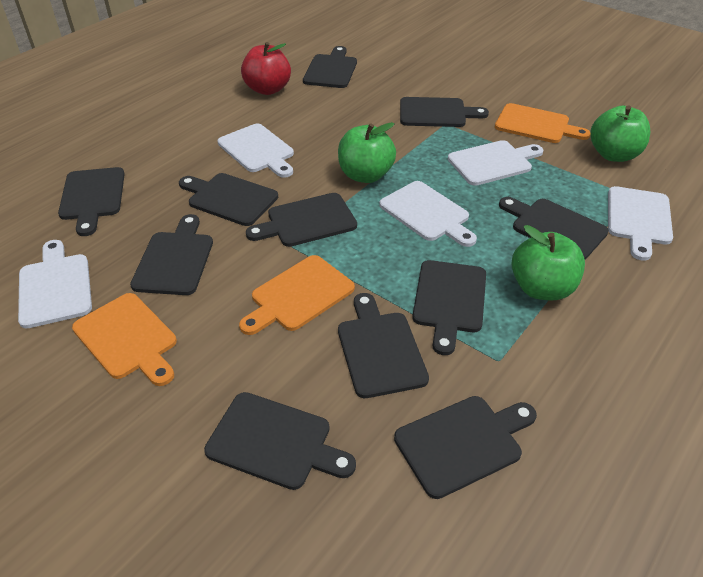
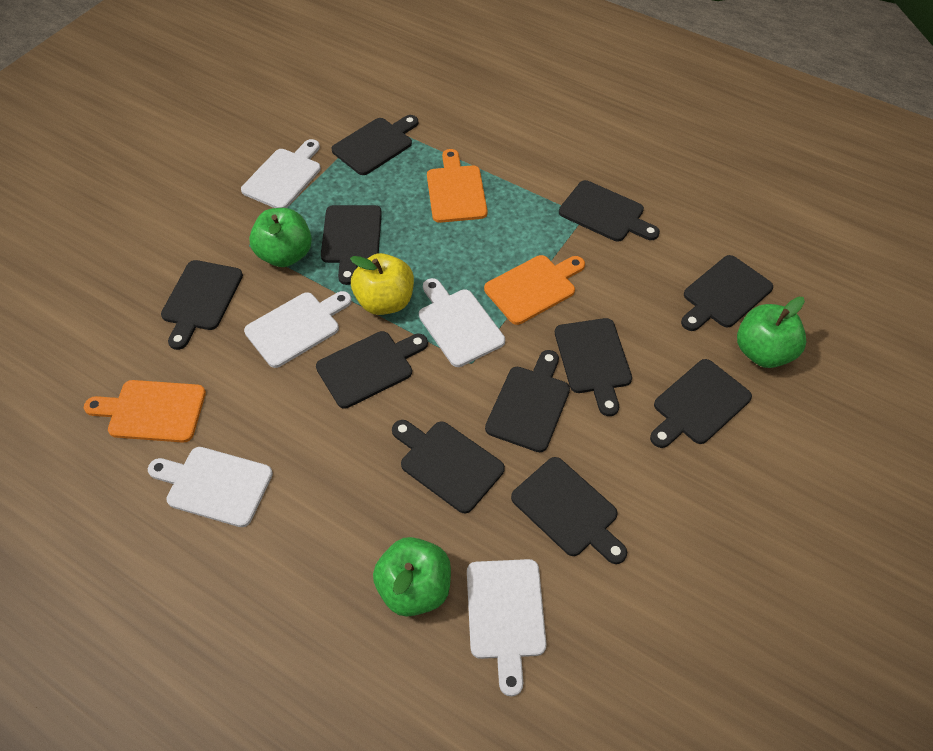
red apple: [241,42,291,95] = 1 -> none = 0
yellow apple: none = 0 -> [350,253,414,315] = 1

